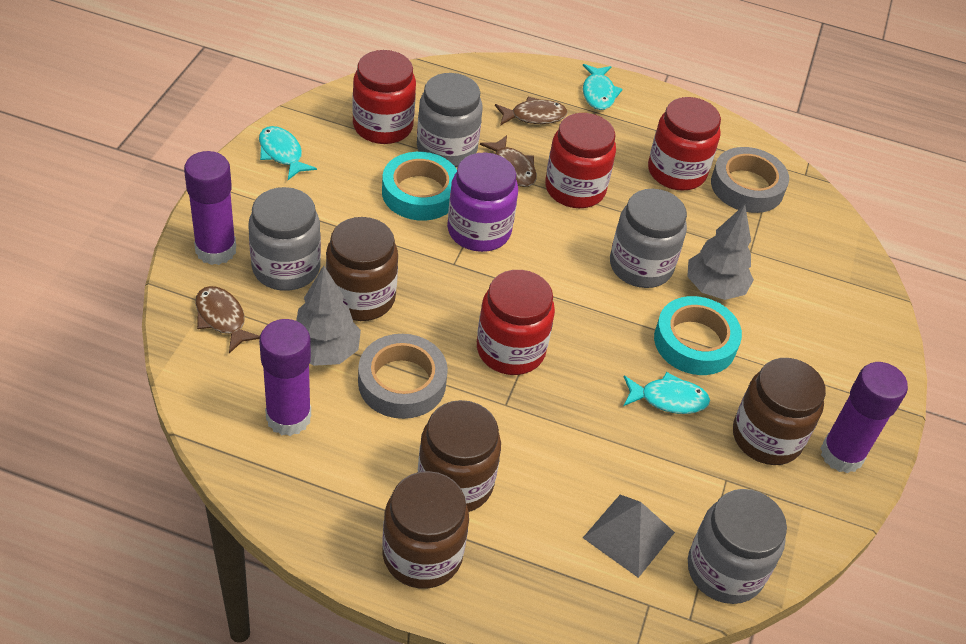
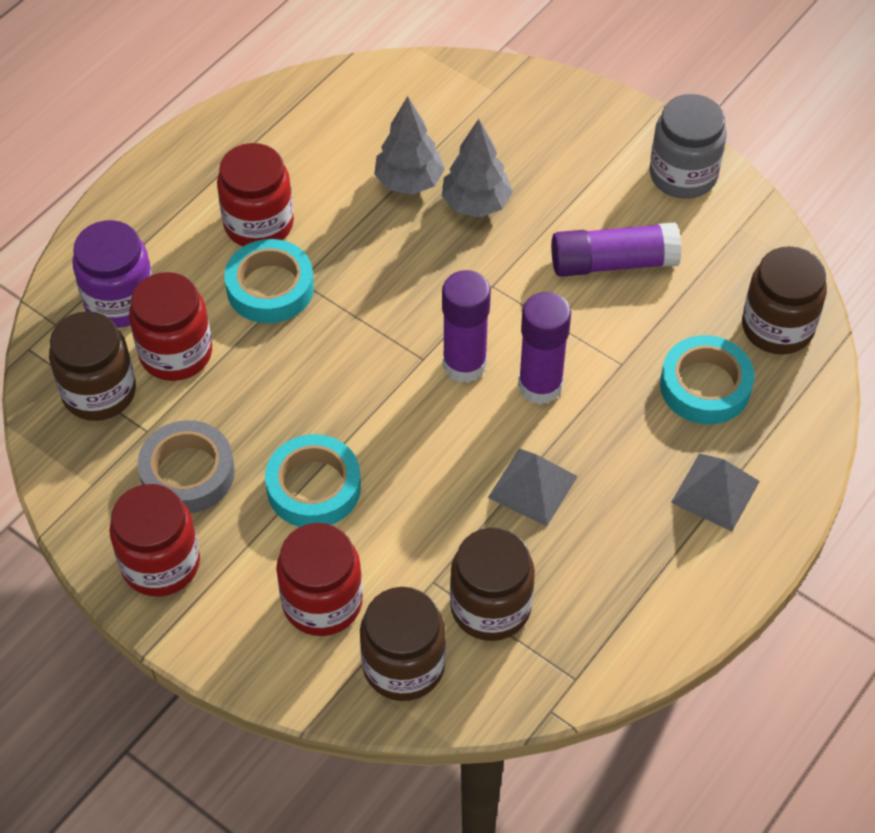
brown fish: [195,286,260,353] [480,135,537,187] [495,97,567,126] = 3 -> none = 0
grey jar: [248,187,321,291] [417,73,483,167] [610,189,687,288] [688,489,787,604] = 4 -> [649,94,727,199] = 1
grey pyramid: [583,495,675,578] = 1 -> [488,448,578,526] [671,453,760,532] = 2
grey tape: [358,334,448,419] [711,147,789,213] = 2 -> [137,420,235,513] = 1
turquoise fish: [259,126,317,180] [583,64,623,110] [624,372,710,414] = 3 -> none = 0
turquoise tape: [382,152,457,221] [654,296,742,375] = 2 -> [224,239,314,323] [265,434,361,527] [660,335,754,424] = 3

